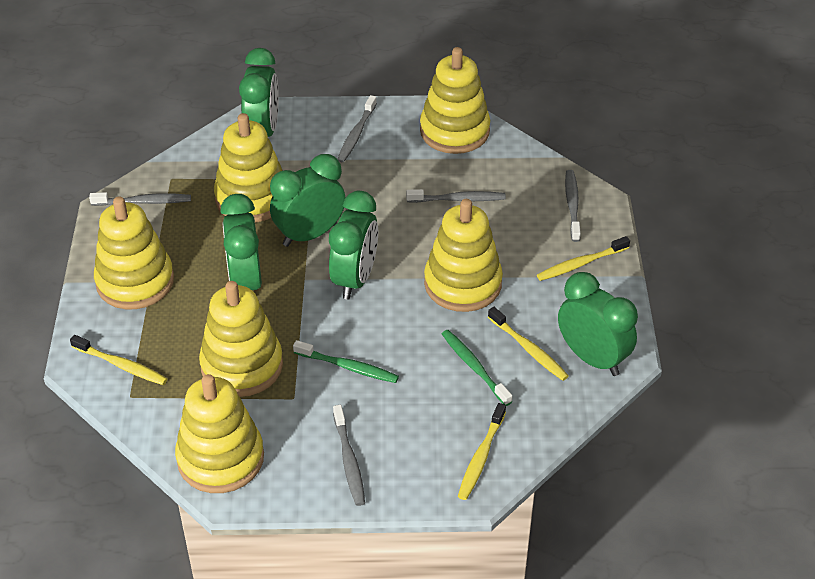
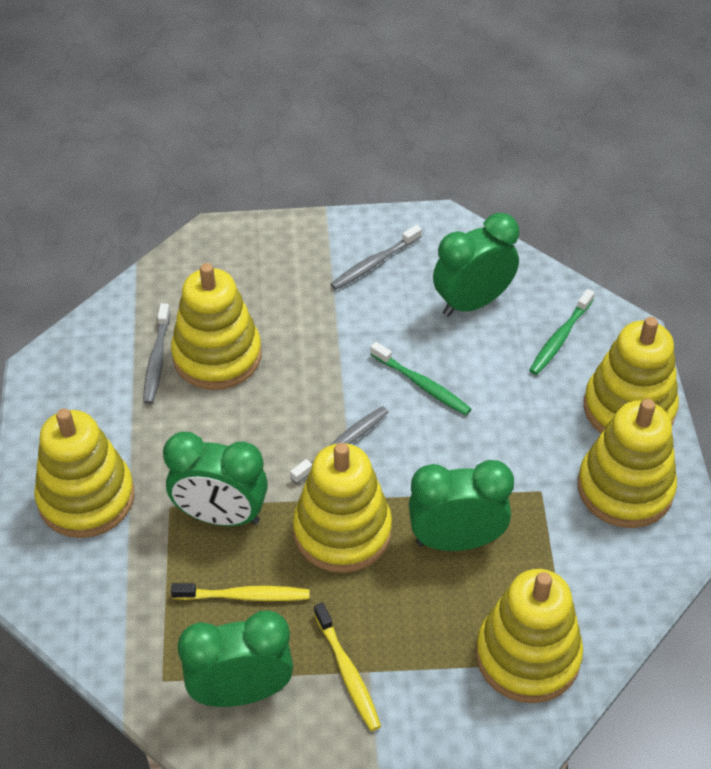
green clock: [220,194,262,290] [239,48,279,137] [270,154,345,247] [329,191,378,300] [558,272,638,376] = 5 -> [163,432,268,526] [178,610,293,707] [409,460,514,551] [433,213,519,317] = 4
grey toothbrush: [89,192,191,206] [333,405,365,506] [337,95,377,162] [406,189,506,203] [565,170,581,242] = 5 -> [143,303,170,404] [290,406,389,484] [330,225,422,290] = 3
yellow toothbrush: [70,335,167,385] [458,403,506,500] [488,307,569,381] [537,236,630,281] = 4 -> [171,583,310,601] [314,603,381,731] = 2

